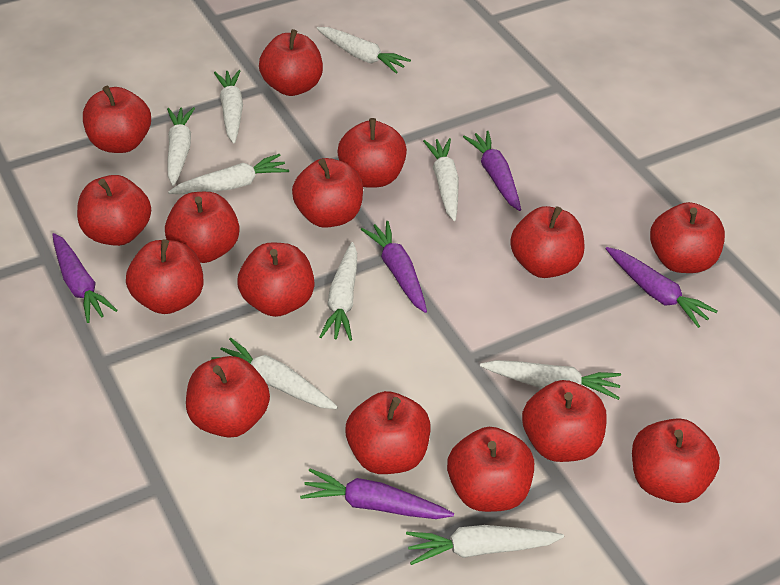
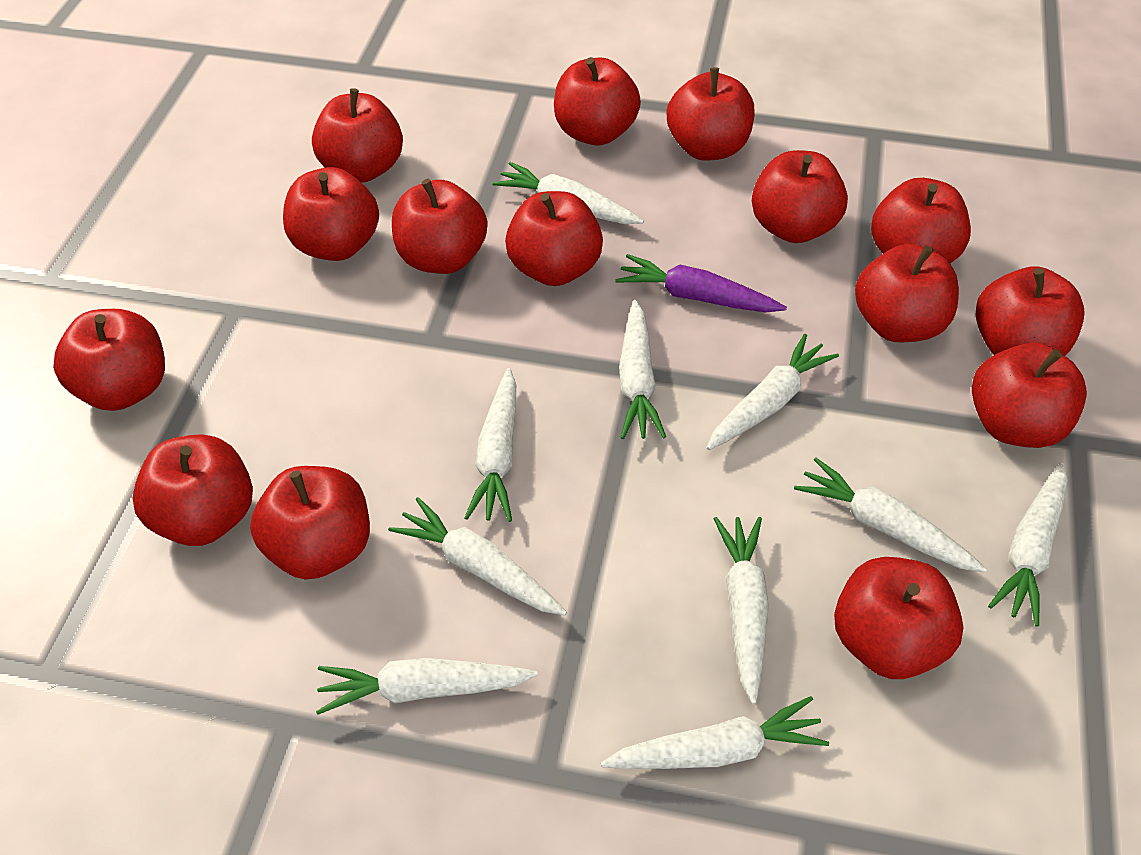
purple carrot: [52,233,117,323] [300,468,454,519] [361,221,427,313] [463,131,521,211] [606,247,718,328] = 5 -> [615,254,787,313] = 1
white carrot: [167,107,195,186] [168,154,289,194] [211,337,338,409] [214,70,243,144] [317,27,411,74] [319,242,357,341] [406,525,564,565] [423,138,459,221] [480,360,621,400] = 9 -> [316,658,538,715] [388,497,567,615] [464,368,516,522] [492,162,644,224] [601,696,829,769] [619,300,666,439] [707,334,839,450] [714,517,769,704] [794,458,987,572] [988,463,1067,626] = 10

